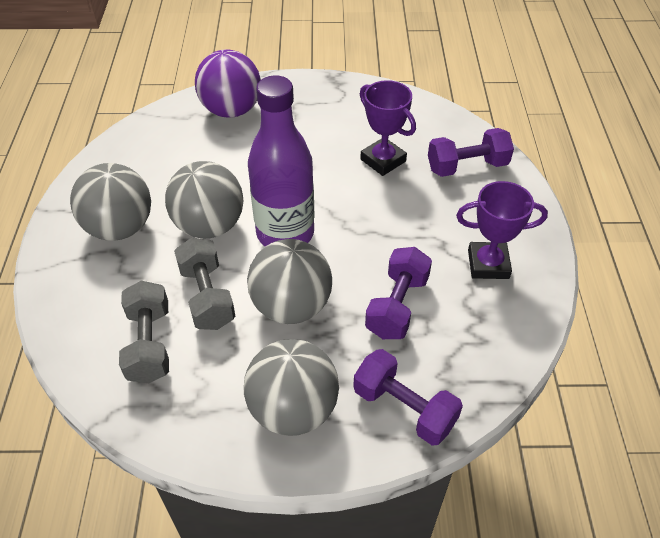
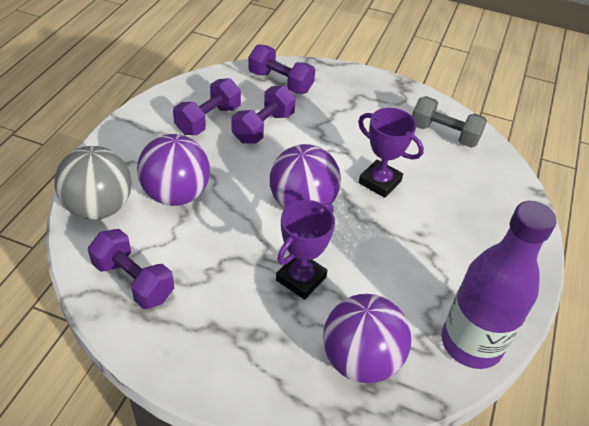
grey ball: [70,163,151,241] [165,161,244,239] [244,339,339,436] [247,239,332,324] = 4 -> [54,146,132,220] = 1
grey dumbbell: [119,281,169,383] [174,237,235,330] = 2 -> [412,96,487,148] = 1
purple ball: [195,49,261,118] = 1 -> [137,134,210,206] [270,144,341,209] [323,294,412,383] = 3
purple dumbbell: [353,349,463,446] [365,247,432,339] [428,128,514,177] = 3 -> [88,229,174,309] [173,78,241,135] [231,85,296,144] [249,44,315,94] = 4

